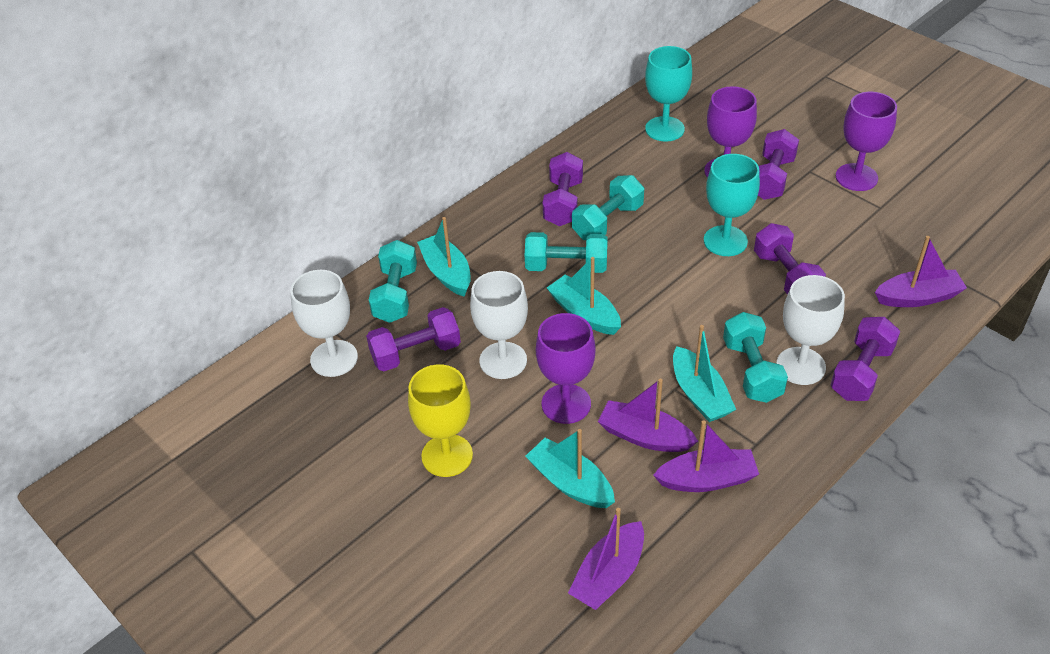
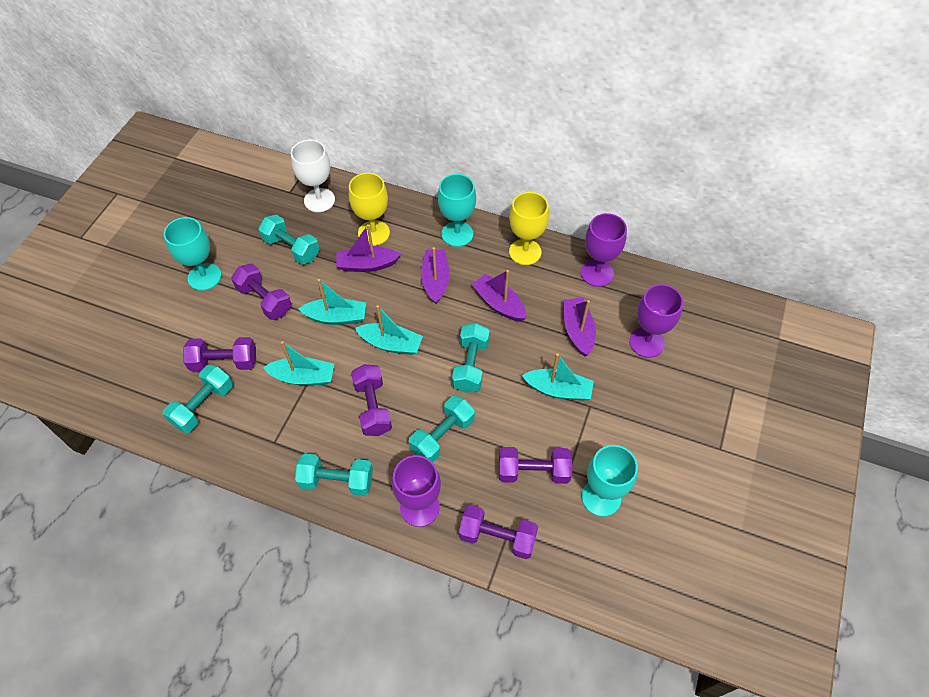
turquoise dumbbell: [369,240,417,323] [525,232,608,273] [572,175,644,240] [723,312,788,403] = 4 -> [163,364,233,433] [258,214,320,264] [295,454,373,496] [409,395,475,462] [452,323,490,393] = 5
turquoise goblet: [645,46,692,142] [704,154,760,256] = 2 -> [164,217,221,291] [438,174,476,247] [582,445,638,517] = 3
white goblet: [290,270,358,377] [470,271,528,379] [776,275,845,385] = 3 -> [291,140,335,212] = 1
yellow goblet: [408,364,473,477] = 1 -> [349,173,390,246] [509,192,549,265] = 2

